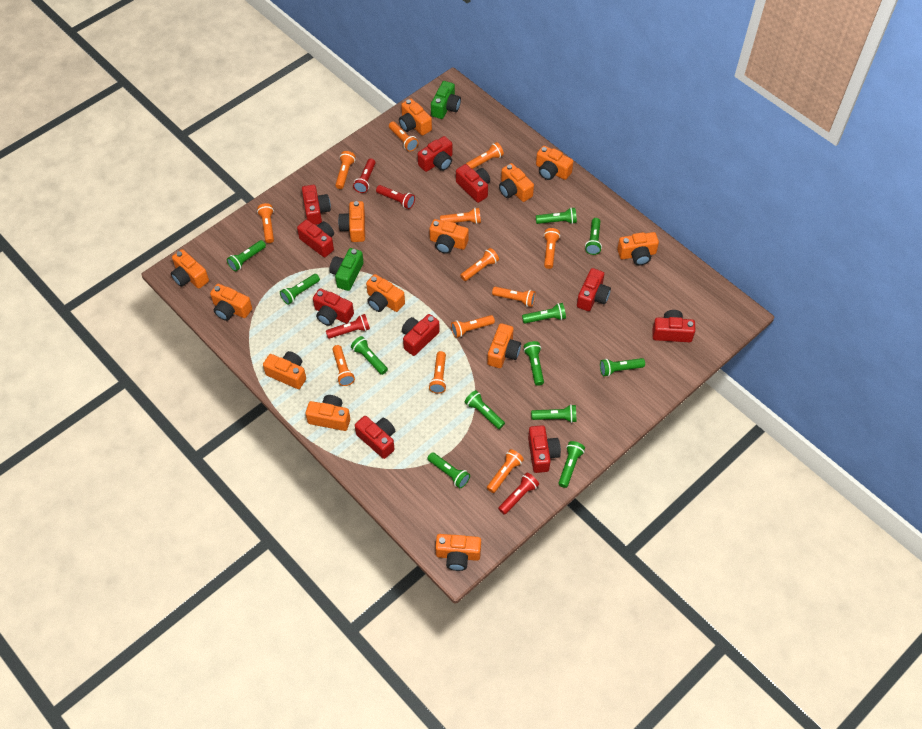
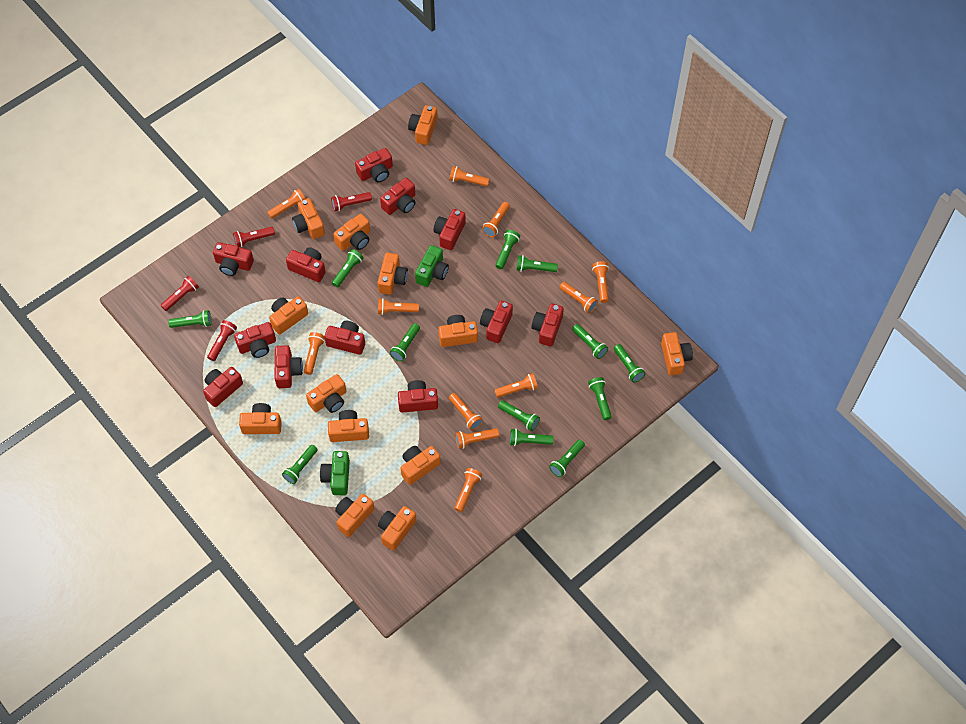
orange flashlight: [257,203,274,243] [332,345,355,386] [335,151,356,189] [389,122,419,152] [429,351,447,394] [440,208,481,224] [451,315,495,338] [460,248,499,281] [466,142,504,169] [487,449,524,493] [492,287,536,307] [544,228,560,269] = 12 -> [267,189,306,219] [304,332,325,375] [378,298,419,315] [449,166,490,186] [449,393,483,430] [454,468,482,512] [455,428,499,449] [482,202,510,237] [494,373,538,398] [560,282,598,313] [592,261,609,303] = 11
red camera: [297,220,334,257] [302,185,331,225] [313,288,354,326] [355,416,395,459] [402,314,440,356] [418,136,453,172] [456,164,490,203] [528,425,561,473] [577,268,611,311] [652,310,695,342] = 10 -> [203,367,243,407] [213,242,254,276] [234,322,276,358] [275,345,303,388] [286,247,325,282] [324,321,365,355] [355,148,393,182] [380,178,415,215] [398,380,438,413] [433,209,466,250] [480,301,513,343] [532,303,564,346] = 12

